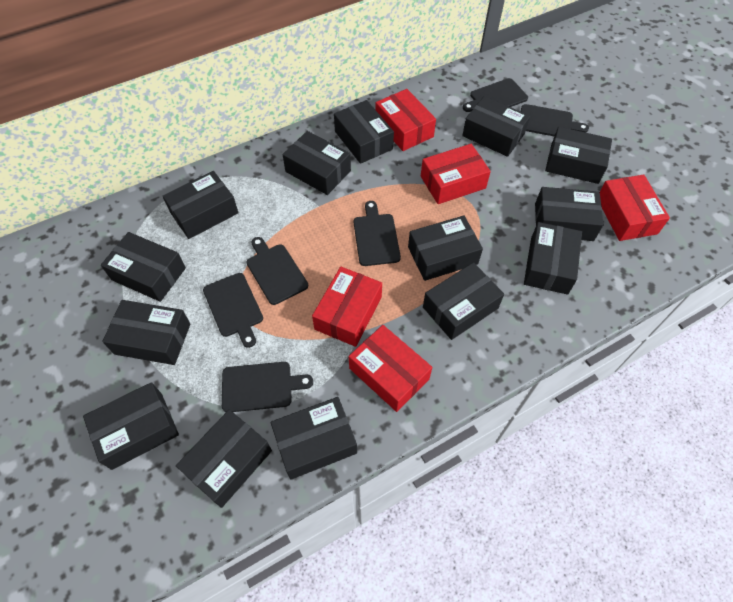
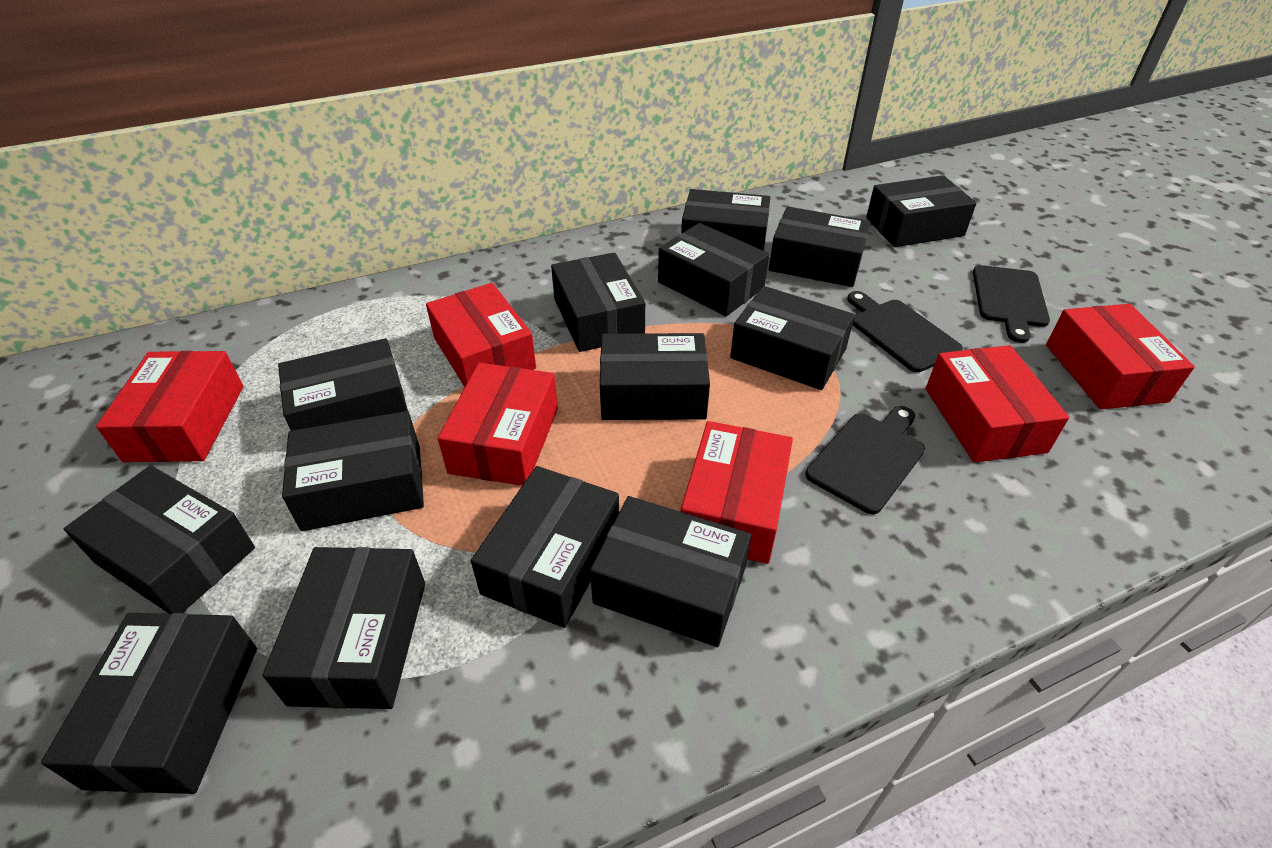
black cutting board: [203,273,263,348] [222,362,313,412] [246,237,308,305] [353,201,401,266] [463,78,528,112] [521,104,589,136] = 6 -> [805,406,925,514] [847,291,963,372] [973,265,1050,343] = 3
red box: [312,267,382,347] [349,325,432,412] [375,89,436,151] [421,144,491,204] [600,174,670,241] = 5 -> [96,351,244,462] [426,283,536,387] [438,363,558,486] [681,421,793,564] [926,345,1069,463] [1046,304,1195,409] = 6

